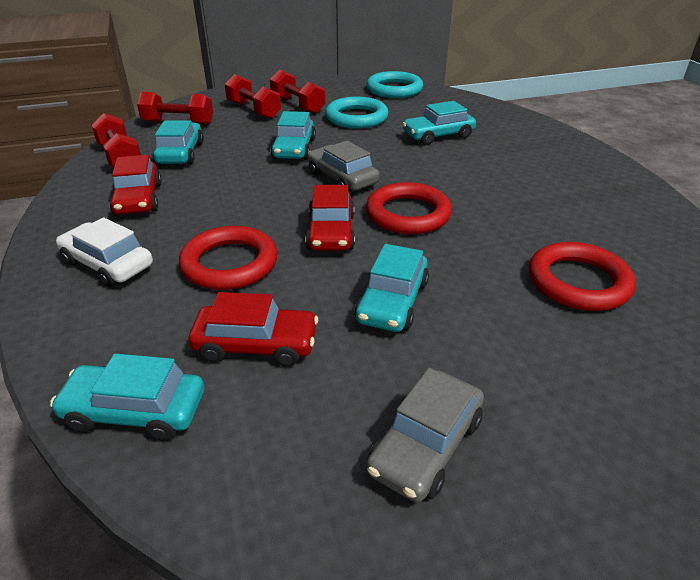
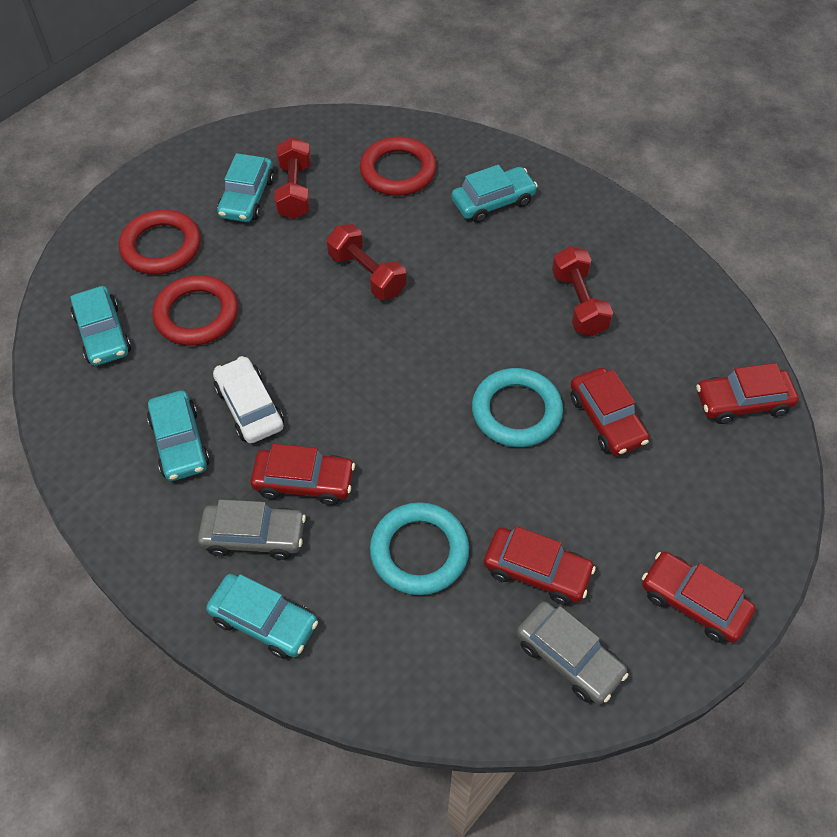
red car: [109,155,162,215] [189,292,318,367] [305,185,355,251] = 3 -> [251,444,355,505] [484,526,596,605] [570,368,649,456] [642,551,756,643] [696,363,799,424] = 5
red dumbbell: [91,113,141,167] [137,92,213,125] [225,74,281,119] [270,70,325,114] = 4 -> [274,137,311,219] [327,224,406,300] [552,246,613,336] = 3

